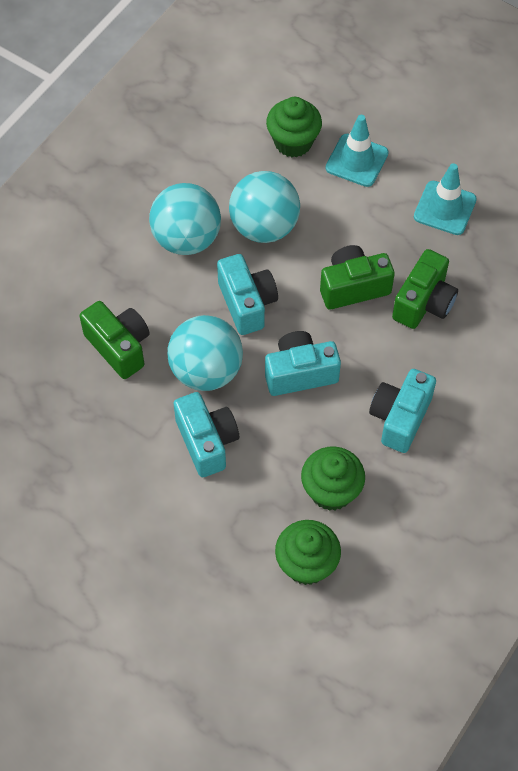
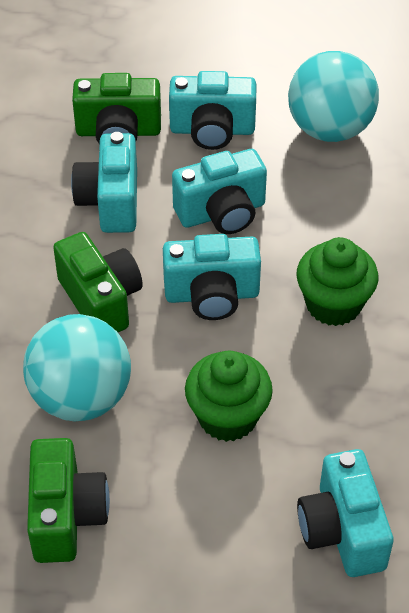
green cupcake: [266,97,322,157] [275,520,341,585] [301,447,365,511] = 3 -> [185,350,273,442] [296,237,378,326] = 2
turquoise ball: [149,183,221,255] [167,315,243,391] [229,171,300,243] = 3 -> [23,314,131,422] [288,51,379,142] = 2
turquoise camera: [174,392,239,477] [217,254,278,335] [265,331,341,396] [369,369,436,453] = 4 -> [71,132,137,233] [163,234,261,320] [169,71,256,150] [172,149,267,234] [297,449,394,577] = 5
turquoise traffic cone: [325,115,388,187] [414,163,477,235] = 2 -> none = 0

